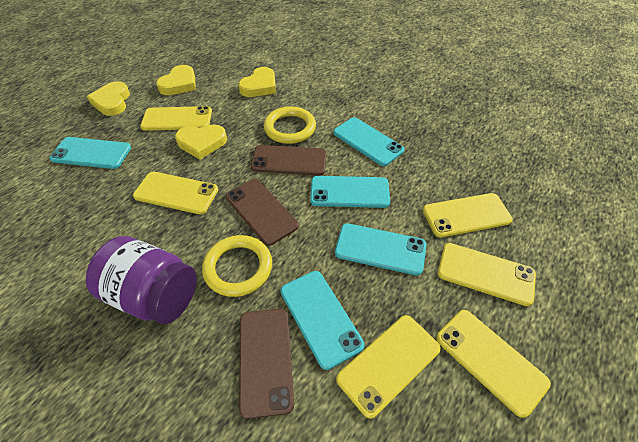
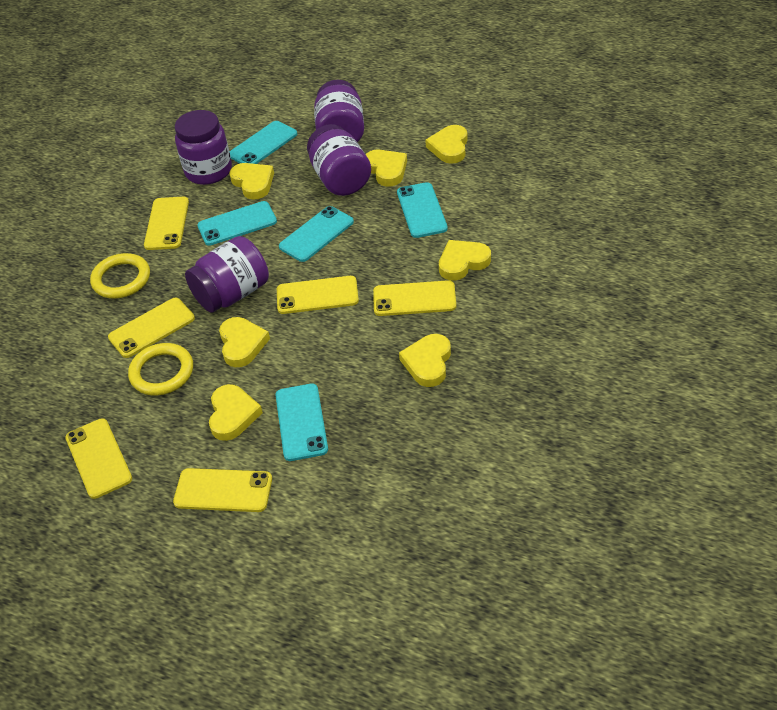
brown phone: [226,179,299,246] [239,309,294,419] [251,145,327,176] = 3 -> none = 0
purple jar: [86,236,197,324] = 1 -> [175,110,232,185] [185,236,269,313] [307,124,371,196] [314,80,364,142] = 4
yellow heart: [87,81,130,116] [156,65,196,95] [175,124,227,159] [238,67,276,97] = 4 -> [209,384,263,441] [219,317,270,367] [230,163,274,200] [366,150,407,187] [399,334,451,387] [425,125,468,164] [439,240,491,281] = 7

